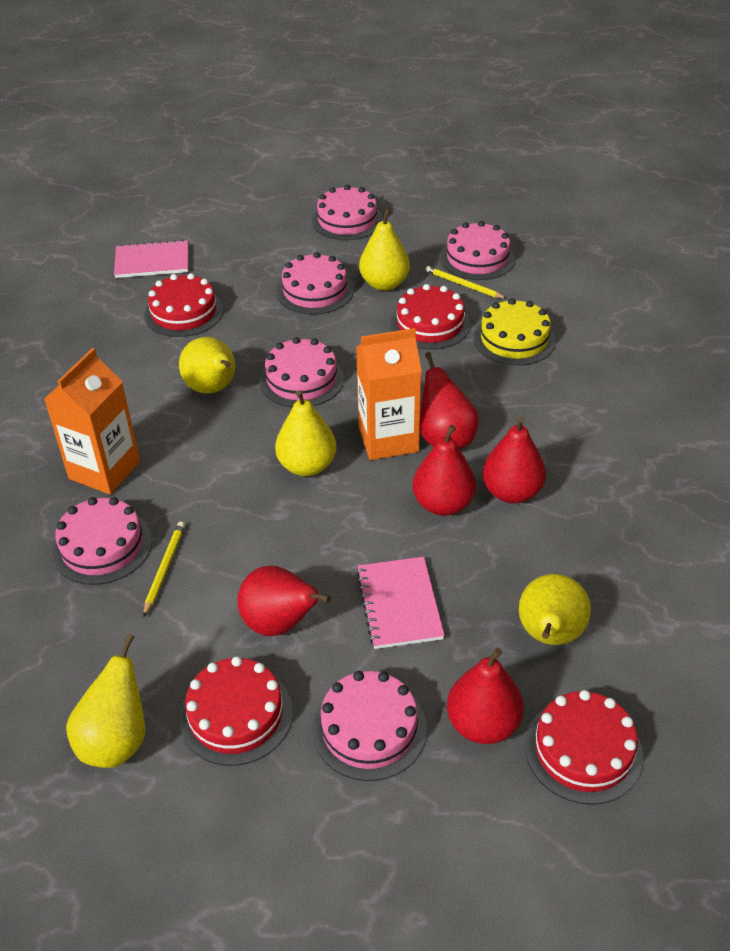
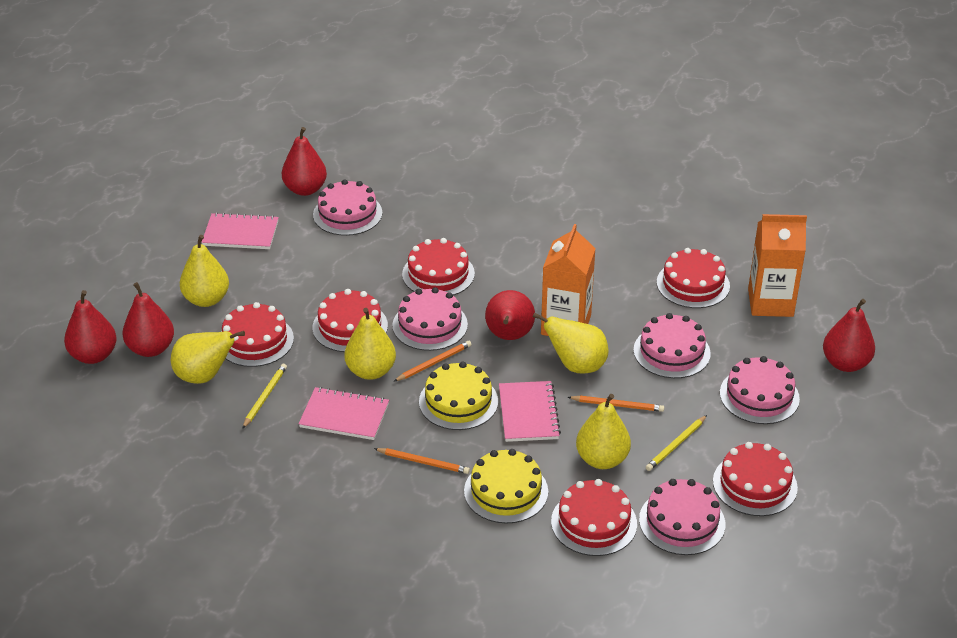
orange pencil: none = 0 -> [374,448,470,474] [394,341,472,381] [568,396,664,412] = 3
pink cake: [52,497,152,585] [260,337,344,407] [277,252,353,314] [312,185,383,240] [312,671,427,781] [440,221,515,280] = 6 -> [313,179,383,236] [392,287,468,351] [633,313,711,378] [639,479,725,555] [720,356,800,424] = 5
pink notebook: [114,240,188,278] [356,557,445,649] = 2 -> [202,213,279,249] [299,387,389,440] [499,381,561,442] = 3
red cake: [144,273,223,337] [179,656,293,766] [390,284,470,350] [525,690,643,805] = 4 -> [221,302,294,367] [312,289,388,352] [402,238,475,295] [551,479,637,556] [657,248,730,308] [713,442,798,516] = 6
yellow cake: [474,298,556,366] = 1 -> [419,362,498,430] [464,449,548,523] = 2

